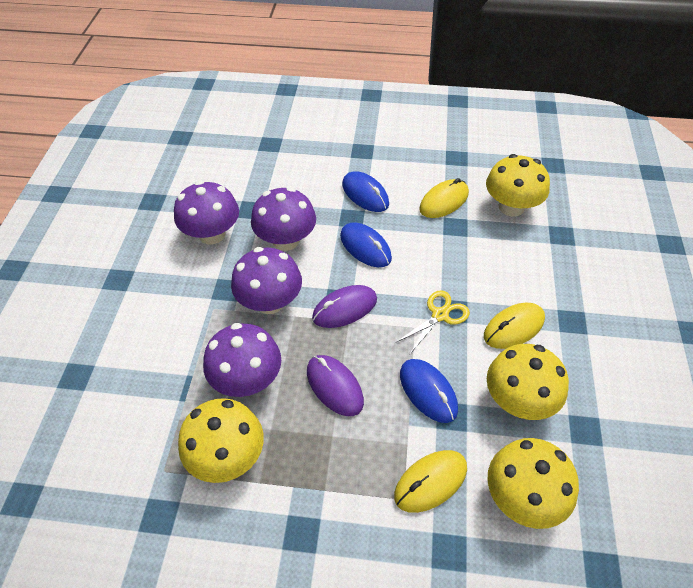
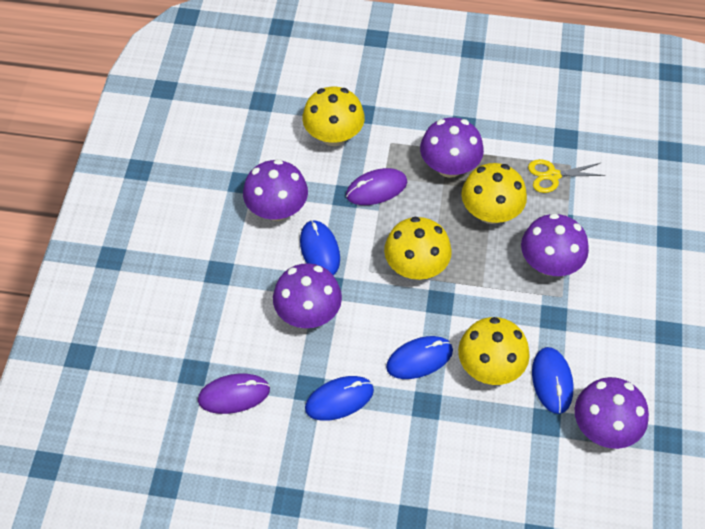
blue mouse: [340,222,392,267] [342,172,389,212] [400,359,458,423] = 3 -> [300,220,340,275] [305,376,374,421] [386,336,453,379] [532,347,574,414] = 4
purple mushroom: [174,181,239,244] [203,323,281,397] [231,247,302,314] [251,187,316,251] = 4 -> [243,159,308,221] [273,263,342,328] [420,117,484,178] [521,213,589,276] [575,377,649,449] = 5
yellow mouse: [394,450,467,513] [419,178,469,218] [484,303,545,349] = 3 -> none = 0

